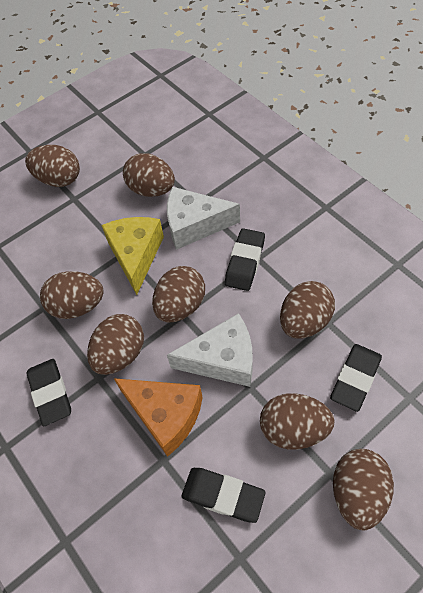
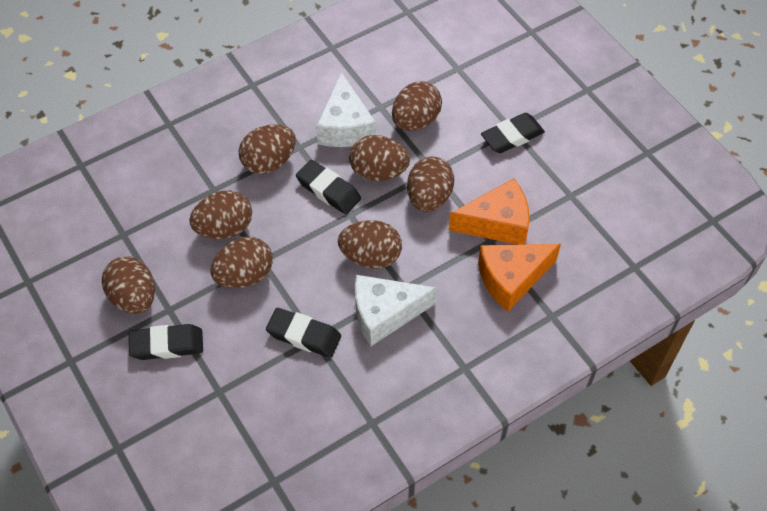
orange cheese: [114,378,203,457] = 1 -> [449,178,530,245] [478,244,561,312] = 2
yellow cheese: [101,217,164,295] = 1 -> none = 0

